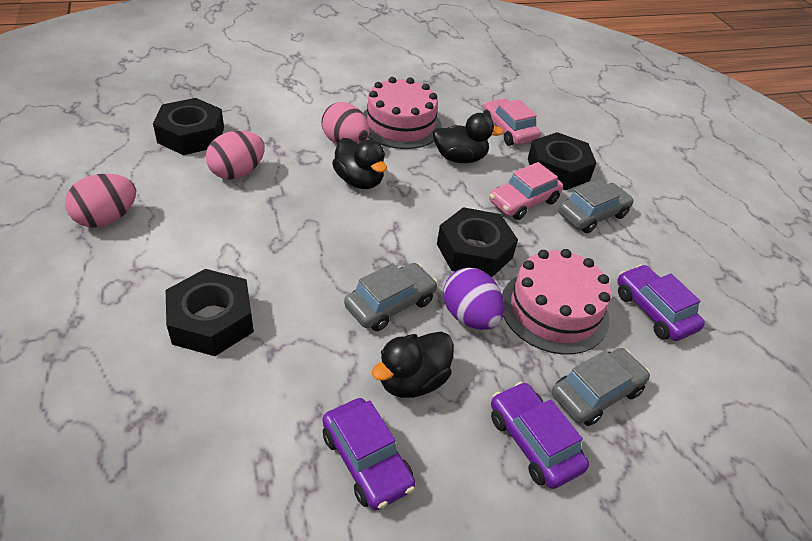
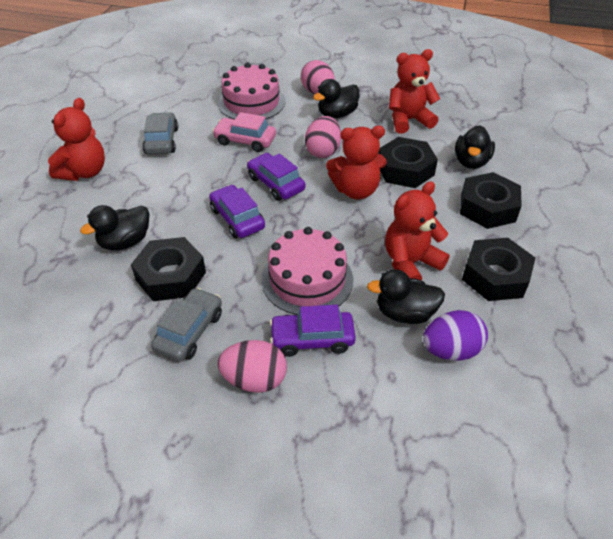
black duck: [332,138,387,189] [372,332,454,398] [433,113,504,163] = 3 -> [80,205,149,251] [313,79,360,118] [367,269,445,324] [455,125,495,169] = 4
grey car: [344,263,438,331] [552,348,650,426] [558,179,634,233] = 3 -> [142,112,178,154] [151,288,222,362] = 2
pink car: [483,98,541,146] [489,162,563,220] = 2 -> [212,112,276,152] = 1
red teddy bear: none = 0 -> [48,98,105,181] [326,126,387,199] [385,181,449,280] [389,49,440,134] = 4

